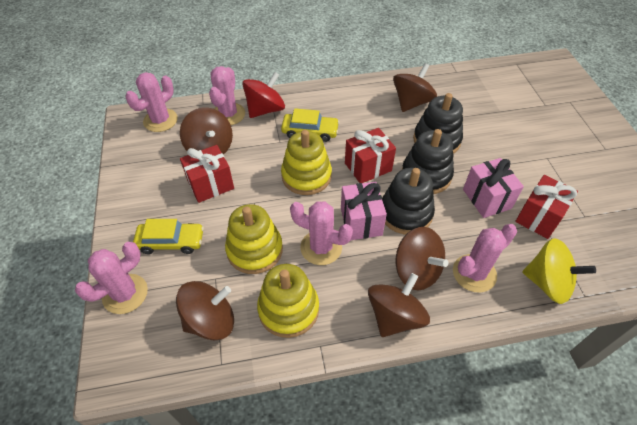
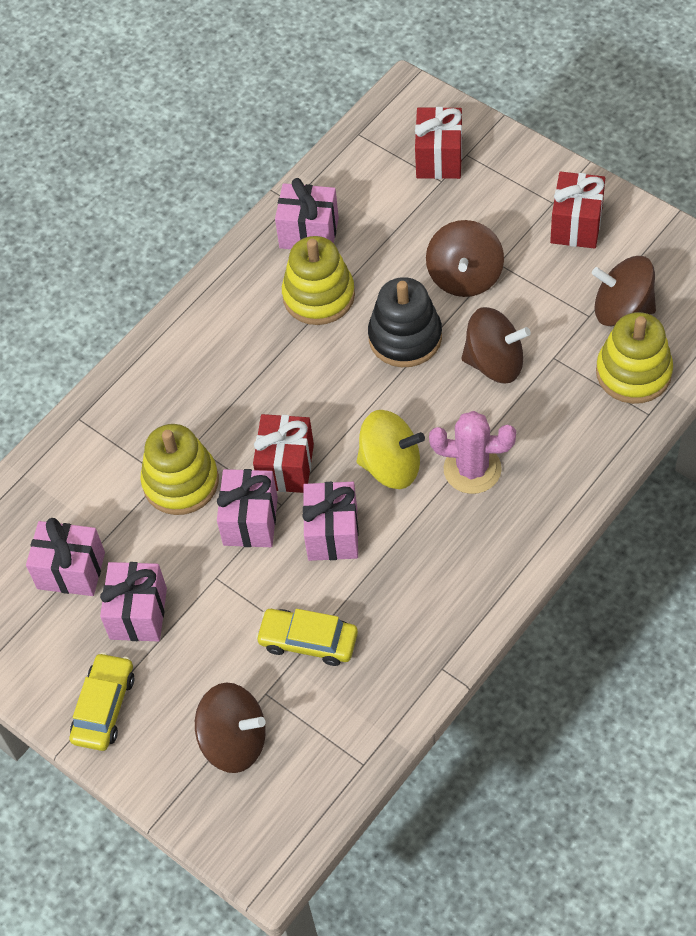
black stacking toy: [382,168,435,234] [402,129,454,194] [413,93,463,154] = 3 -> [368,277,442,367] = 1
brown spinning top: [176,281,234,340] [180,107,233,155] [368,273,430,337] [393,63,437,112] [396,227,448,290] = 5 -> [195,682,266,773] [426,220,504,297] [461,307,531,383] [592,256,656,326] = 4
pink cactus: [75,242,148,314] [125,72,178,132] [209,66,245,125] [290,201,353,265] [453,224,517,293] = 5 -> [429,411,516,494] = 1
pink gift: [341,182,387,240] [463,158,524,218] = 2 -> [26,518,105,596] [100,562,167,641] [217,469,278,547] [275,178,339,249] [302,482,359,561] = 5
red spinning top: [242,72,285,118] = 1 -> none = 0

